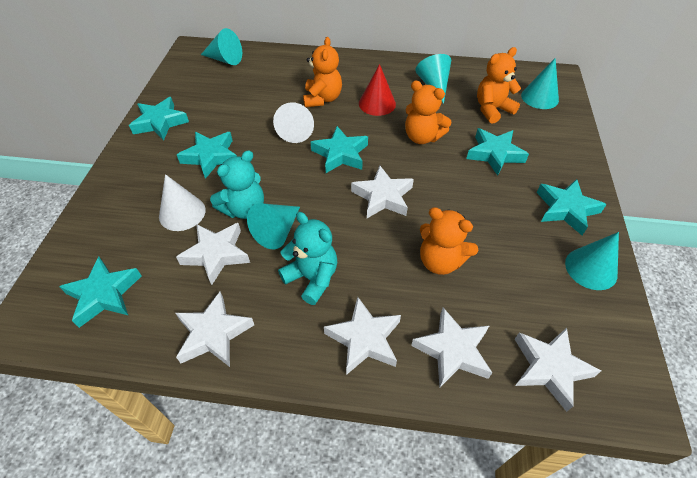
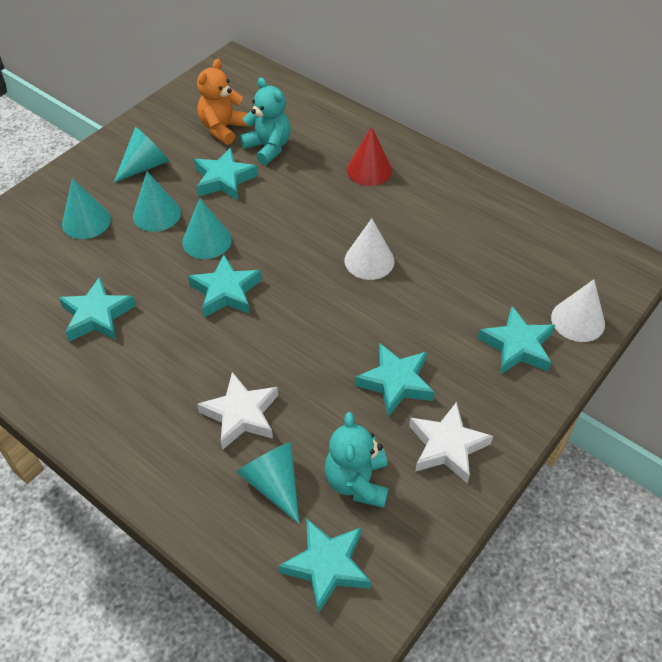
orange teddy bear: [303,37,342,107] [405,80,452,144] [420,207,478,275] [477,47,521,124] = 4 -> [197,59,248,145] = 1
white star: [175,292,254,367] [176,223,250,285] [324,297,401,375] [351,166,414,218] [411,308,492,388] [515,328,601,412] = 6 -> [197,372,278,450] [409,402,493,484] = 2

